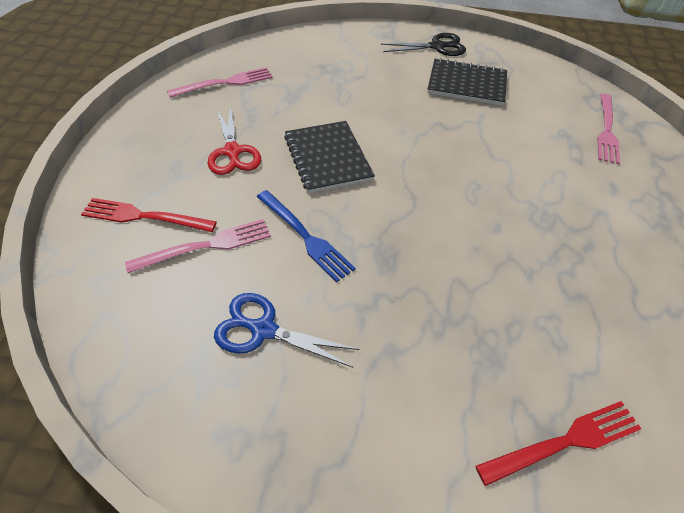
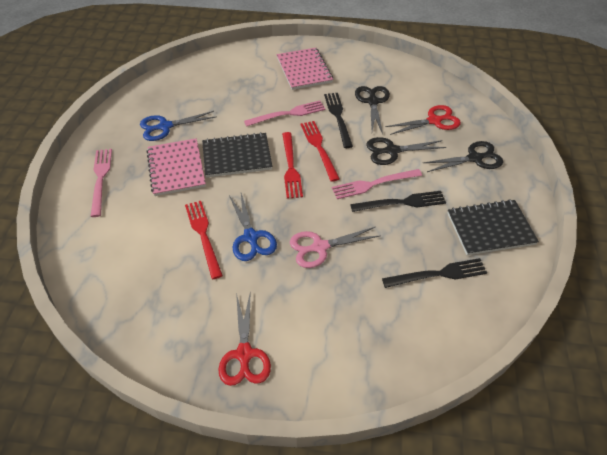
black fork: none = 0 -> [324,93,353,148] [350,191,446,212] [382,258,487,288] = 3
black scissors: [381,33,466,56] = 1 -> [355,86,390,134] [366,137,446,165] [423,141,503,172] = 3
blue fork: [257,190,356,282] = 1 -> none = 0
blue scissors: [214,293,360,368] = 1 -> [140,111,216,141] [229,193,277,261] = 2
pink notebook: none = 0 -> [147,139,206,196] [277,48,333,90] = 2
pink scissors: none = 0 -> [290,227,380,268] = 1
red fork: [81,198,217,232] [476,401,641,486] = 2 -> [185,201,223,279] [282,132,303,199] [300,121,340,182] = 3
red scissors: [208,106,261,175] = 1 -> [218,291,271,386] [385,105,461,135] = 2

